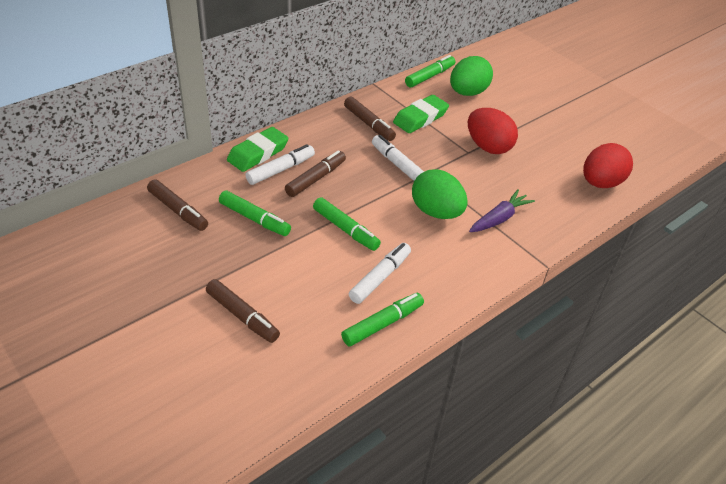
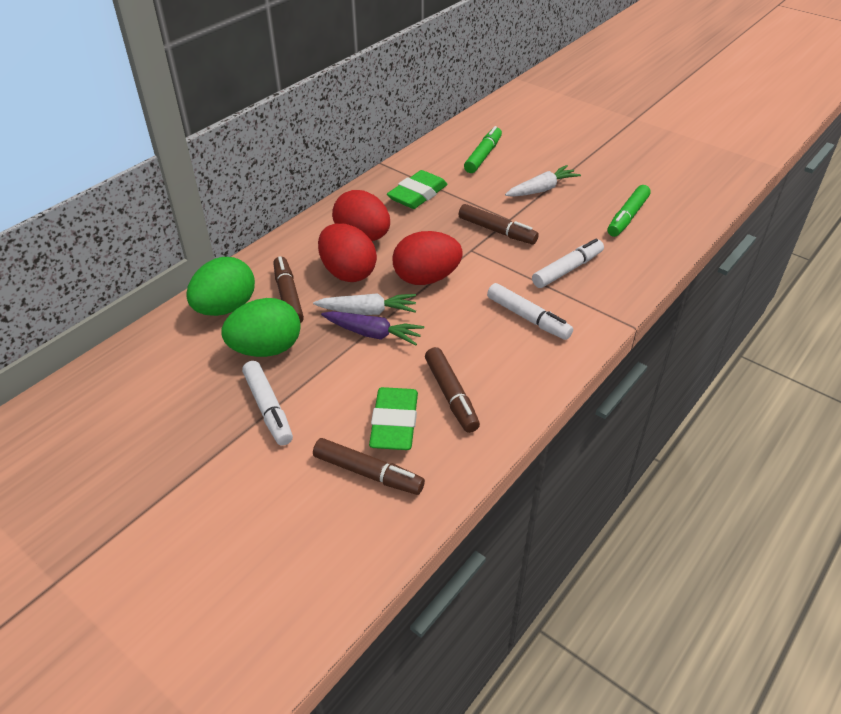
green marker: [219,191,291,236] [313,197,381,251] [341,293,424,347] [405,55,455,87] = 4 -> [464,126,502,173] [607,185,651,237] = 2
red egg: [468,108,518,154] [583,143,633,188] = 2 -> [318,223,377,282] [332,190,390,241] [392,231,463,285] = 3
white carrot: none = 0 -> [313,293,416,315] [505,165,581,197] = 2

